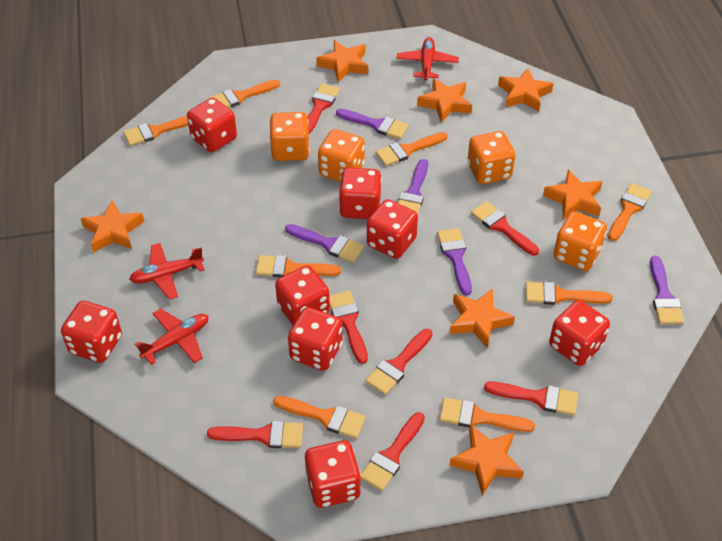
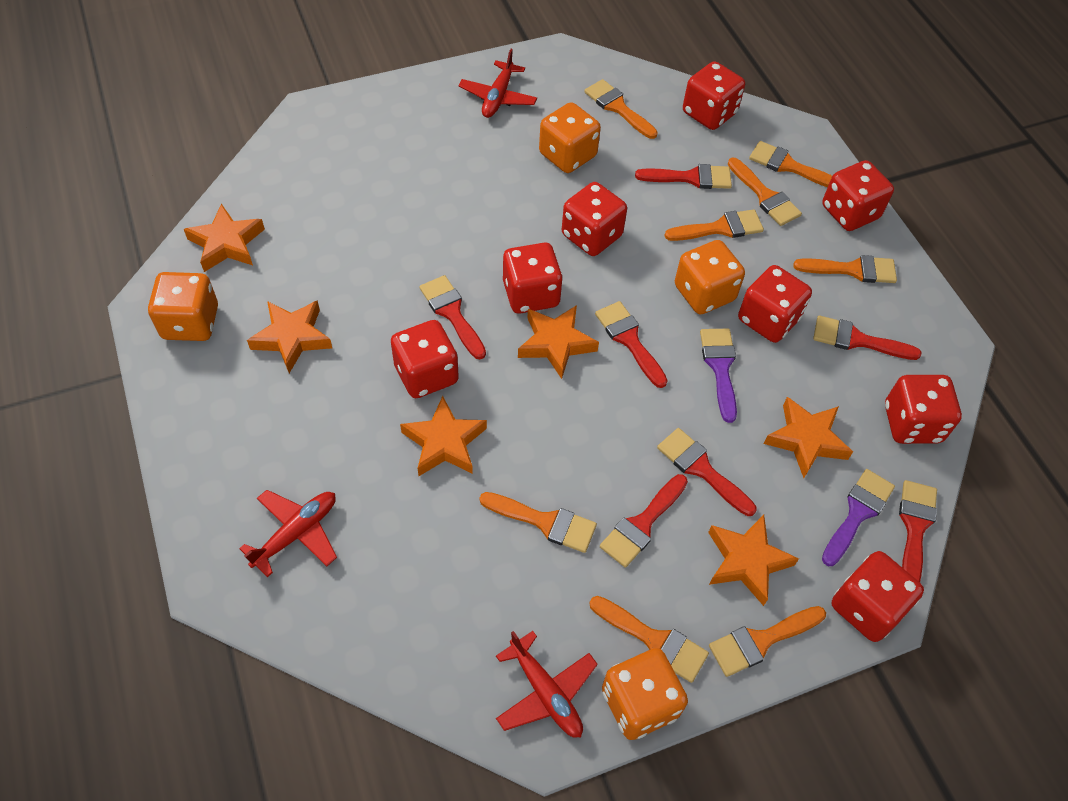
orange star: [81,200,144,253] [316,40,368,82] [417,78,472,123] [449,289,515,349] [450,425,524,496] [498,68,554,112] [543,169,603,220] = 7 -> [184,204,265,272] [247,300,332,373] [400,396,487,476] [518,305,599,379] [708,515,799,606] [764,397,853,478] = 6
purple brush: [285,224,364,263] [336,109,408,139] [398,159,428,214] [437,228,472,295] [650,256,684,324] = 5 -> [700,329,737,423] [822,469,895,566] = 2

